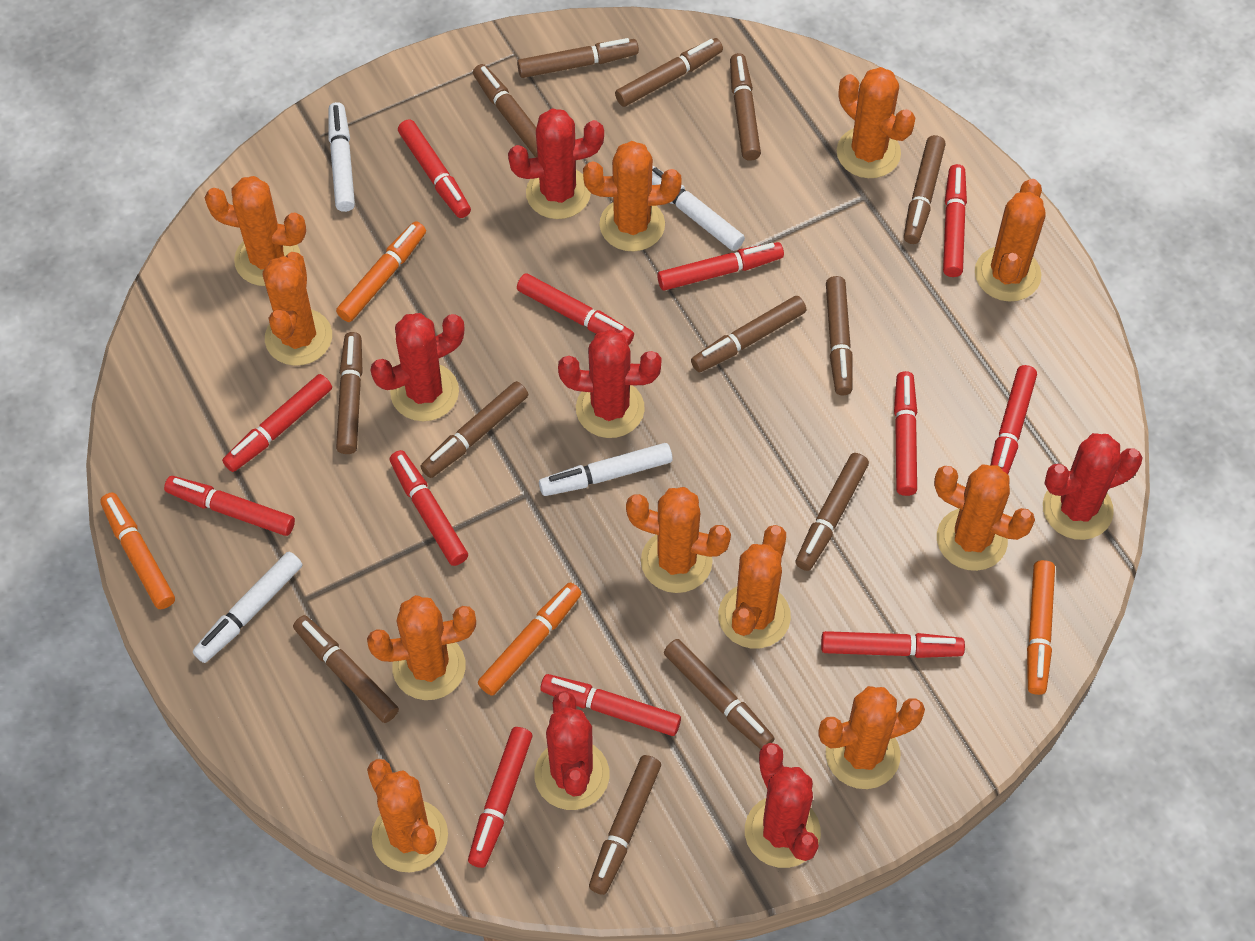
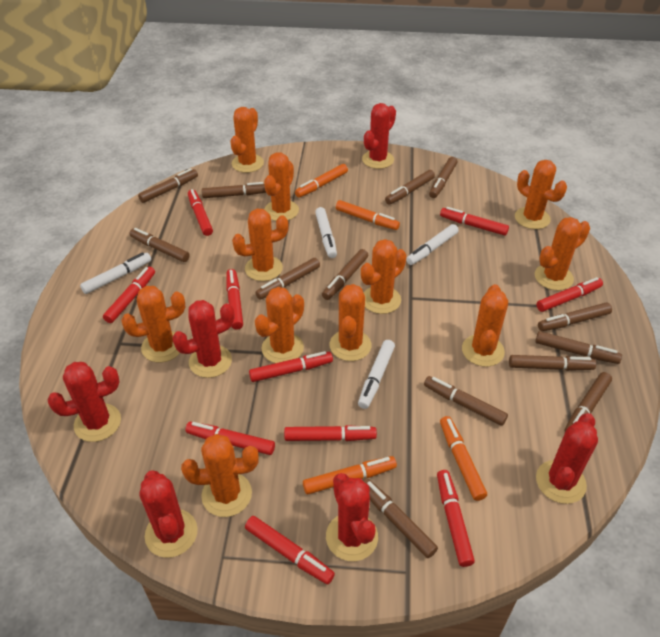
red marker: [164,476,295,536] [222,374,332,472] [390,450,468,566] [398,119,471,218] [468,727,533,868] [517,273,634,346] [540,674,681,736] [657,242,784,290] [821,631,965,658] [894,371,917,496] [943,164,967,277] [990,365,1037,474] = 12 -> [103,267,155,323] [185,422,275,455] [188,189,213,236] [226,269,243,330] [245,516,335,584] [249,351,333,382] [284,425,377,441] [437,470,475,567] [440,207,509,236] [536,277,603,312] = 10

